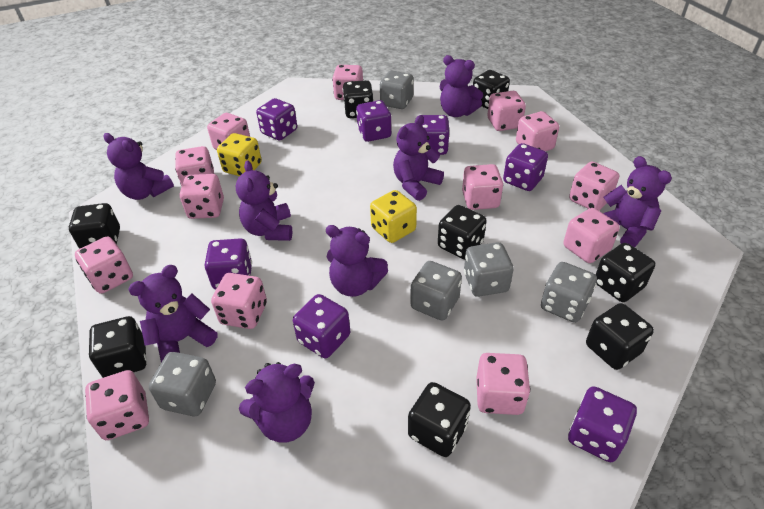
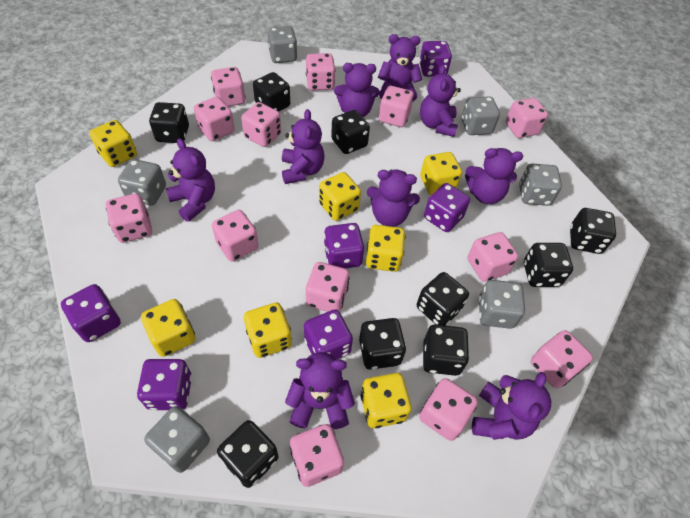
black dice: [69,203,120,249] [89,316,147,378] [343,80,373,118] [408,382,471,457] [438,205,487,259] [473,70,510,109] [586,303,654,370] [596,243,655,302] = 8 -> [149,102,189,143] [217,420,278,488] [253,72,290,112] [331,110,370,154] [359,318,406,370] [417,272,469,326] [423,324,469,376] [524,243,573,287] [570,208,616,254] = 9
grey dice: [149,352,216,416] [380,71,413,109] [410,261,462,321] [464,242,514,297] [541,262,597,323] = 5 -> [118,159,166,206] [144,406,210,473] [268,26,297,63] [462,96,500,135] [479,280,525,329] [519,164,562,206] = 6
purple dice: [205,238,252,289] [256,98,297,140] [293,294,350,358] [356,100,392,142] [422,115,450,155] [503,143,548,191] [568,386,637,462] = 7 -> [61,284,121,342] [137,359,192,411] [304,309,353,359] [324,223,364,269] [419,41,452,77] [424,183,470,232] = 6
purple teddy bear: [104,133,174,200] [128,265,217,363] [236,161,292,241] [239,362,315,443] [326,225,388,297] [393,115,444,201] [440,55,483,117] [603,156,672,247] = 8 -> [166,138,215,222] [282,109,325,184] [285,352,355,429] [334,63,380,117] [367,169,420,227] [378,34,422,101] [420,65,461,137] [465,148,523,204] [472,372,551,440] = 9
yellow dice: [217,133,262,176] [370,190,417,243] = 2 -> [89,120,137,167] [141,299,196,357] [244,303,292,358] [319,172,361,221] [360,373,412,428] [366,225,405,272] [420,152,462,195] = 7

